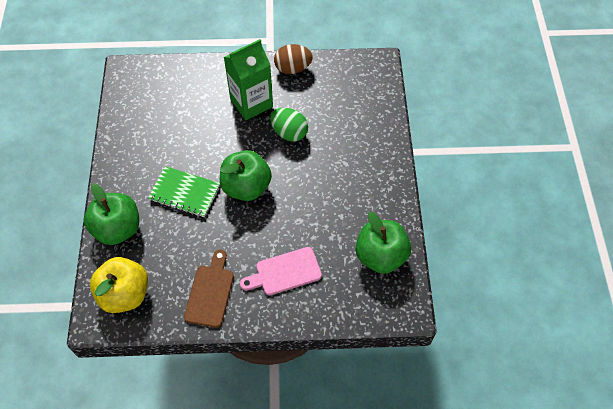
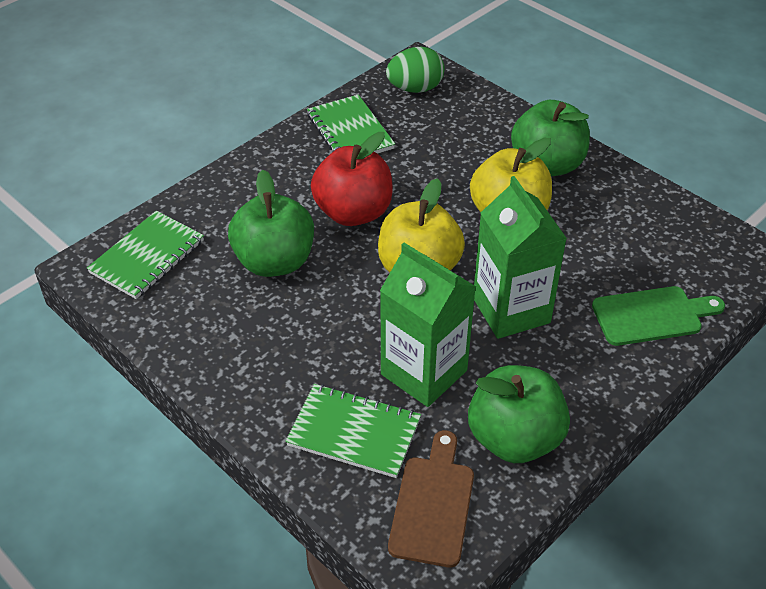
brown egg: [274,44,313,74] = 1 -> none = 0
green carton: [224,39,273,120] = 1 -> [380,243,476,407] [474,176,567,339] = 2
green cutting board: none = 0 -> [592,286,725,346] = 1
green notebook: [148,166,220,217] = 1 -> [87,211,204,299] [285,384,421,478] [307,95,395,154] = 3
pink cutting board: [240,247,322,295] = 1 -> none = 0
red apple: none = 0 -> [311,132,393,226] = 1
yellow apple: [90,257,148,313] = 1 -> [378,178,465,272] [470,137,552,212] = 2

